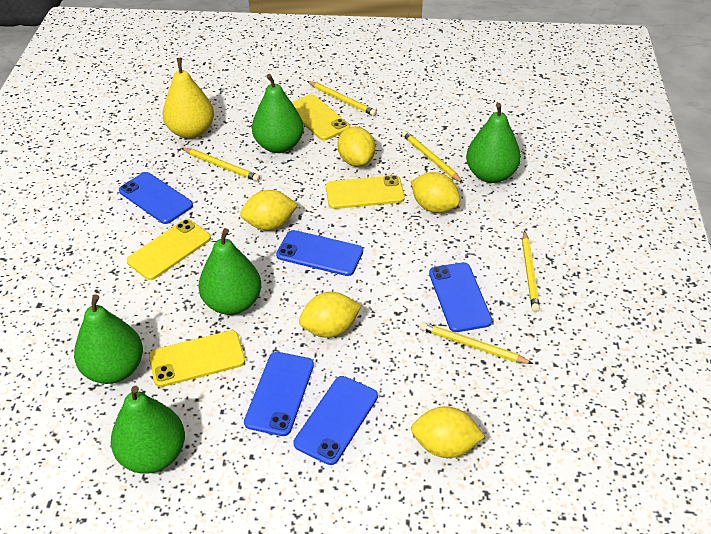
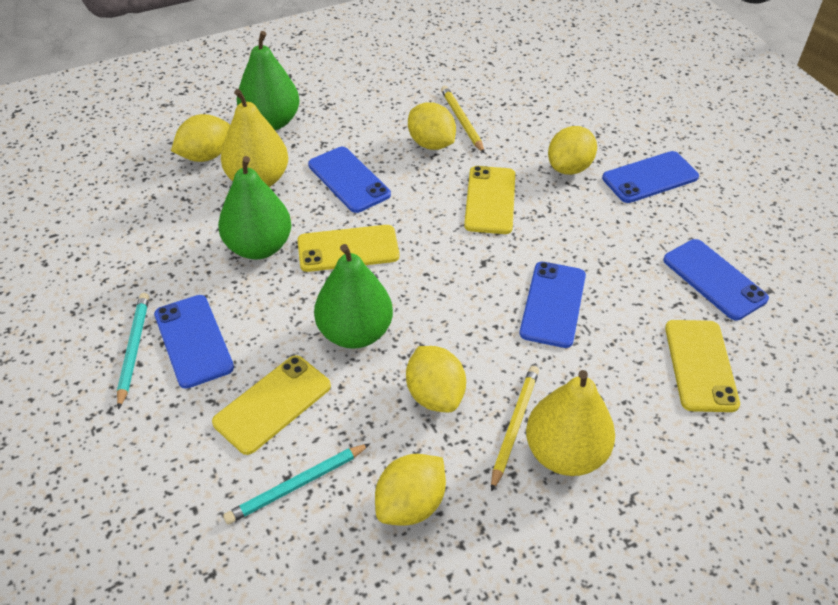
green pear: [74,294,143,384] [111,386,185,474] [199,228,261,315] [252,74,304,153] [466,103,521,183] = 5 -> [218,156,291,260] [237,31,300,130] [314,244,393,349] = 3
turquoise pencil: none = 0 -> [117,293,149,410] [223,443,370,524] = 2
yellow pear: [162,58,214,139] = 1 -> [221,89,288,187] [526,370,615,476] = 2
yellow pencil: [182,148,260,181] [307,81,377,116] [402,131,463,183] [420,322,533,364] [522,230,540,312] = 5 -> [441,86,485,154] [491,366,539,492] = 2

